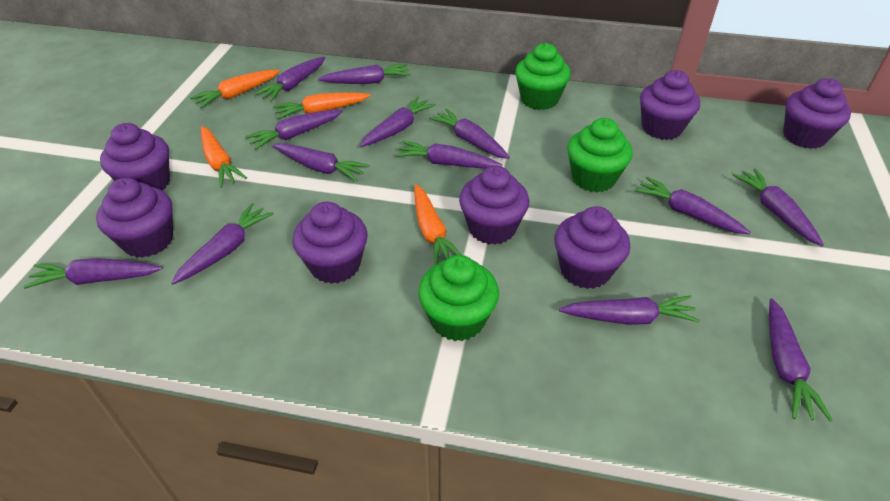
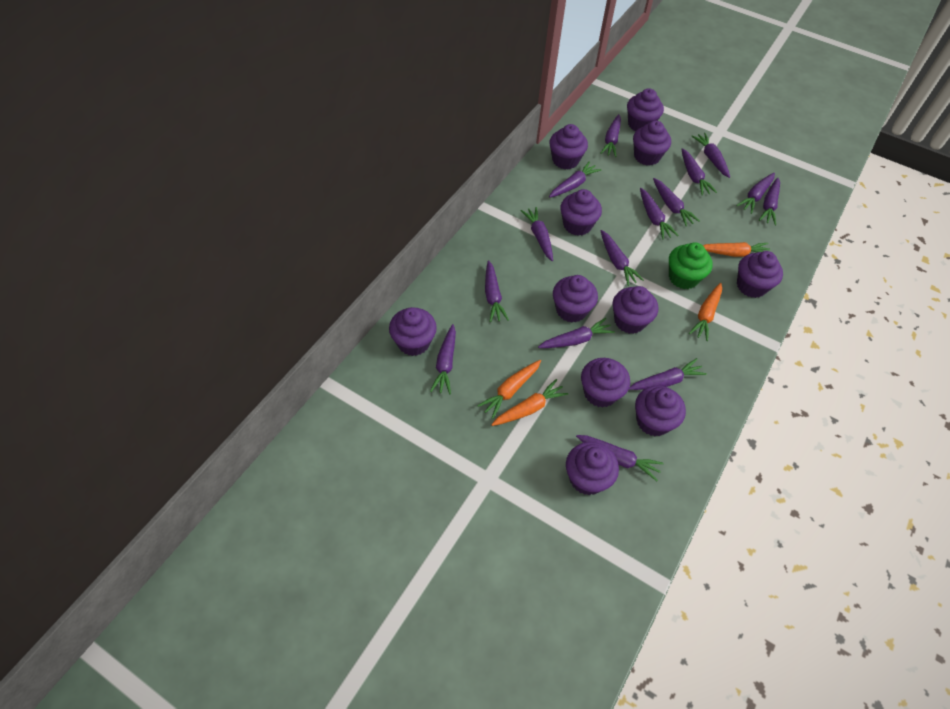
green cupcake: [418,255,499,341] [515,43,571,110] [567,118,633,192] = 3 -> [669,242,713,289] = 1
purple carrot: [23,258,162,289] [171,203,274,284] [245,110,343,150] [254,57,325,102] [272,143,370,182] [318,64,411,84] [360,96,436,147] [395,141,502,168] [429,108,510,159] [559,296,700,325] [634,177,751,235] [733,169,824,246] [769,298,833,422] = 13 -> [430,324,456,394] [485,260,509,322] [520,207,553,261] [538,318,615,348] [549,161,601,198] [576,435,664,481] [600,114,621,157] [601,230,644,286] [629,358,707,390] [640,188,678,239] [653,178,700,227] [681,148,717,195] [692,133,730,178] [736,173,775,214] [759,178,780,226] = 15
purple cupcake: [96,178,173,258] [100,123,170,190] [292,202,368,284] [459,166,529,245] [554,206,630,289] [640,70,700,140] [783,78,851,149] = 7 -> [389,307,437,356] [549,124,588,170] [553,275,598,323] [560,189,602,236] [566,442,619,495] [581,358,630,408] [612,286,658,334] [627,88,664,131] [633,121,671,166] [635,386,686,436] [737,251,783,298] = 11

